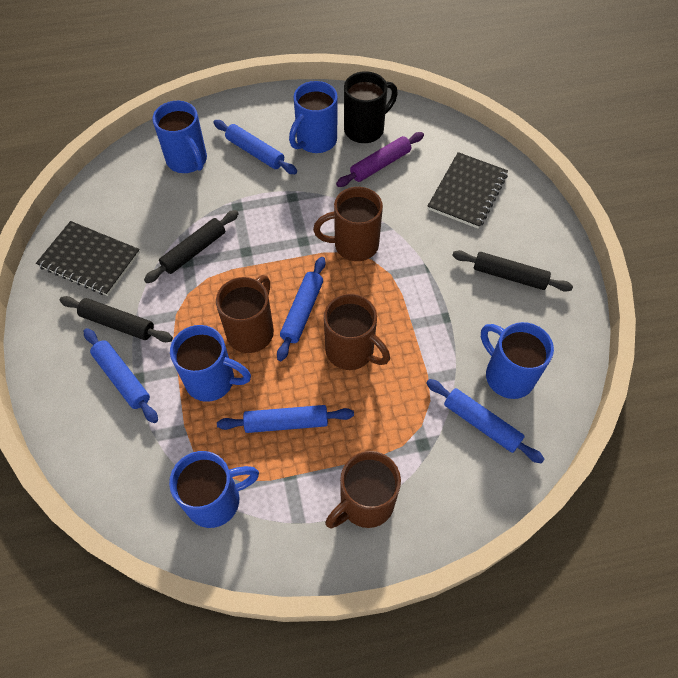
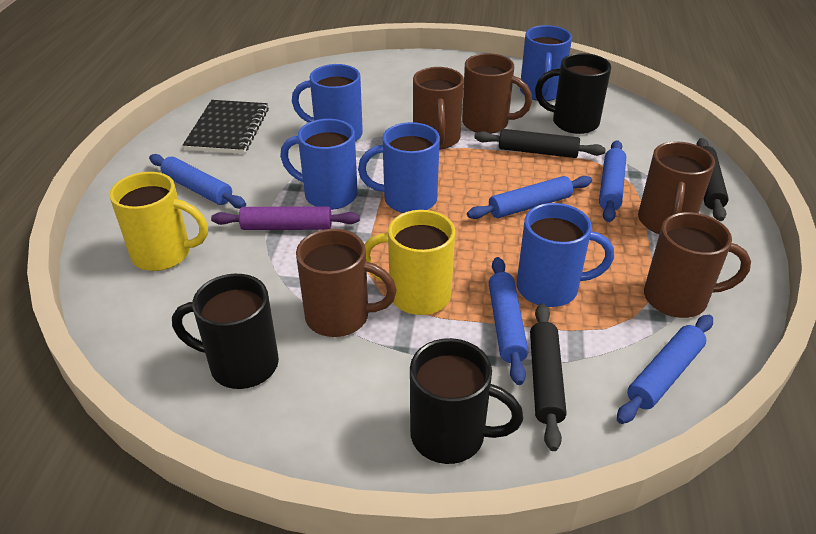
black mug: [344,71,398,143] = 1 -> [172,274,279,389] [410,338,523,464] [535,53,611,134] = 3
black notebook: [36,221,140,296] [428,152,508,229] = 2 -> [183,100,269,154] = 1
brown mug: [216,275,274,353] [313,187,383,261] [324,294,390,370] [325,451,401,529] = 4 -> [296,229,397,337] [413,67,464,150] [462,53,532,134] [638,141,715,234] [644,212,751,318] = 5
yellow mug: none = 0 -> [109,172,208,271] [365,210,455,315] = 2

